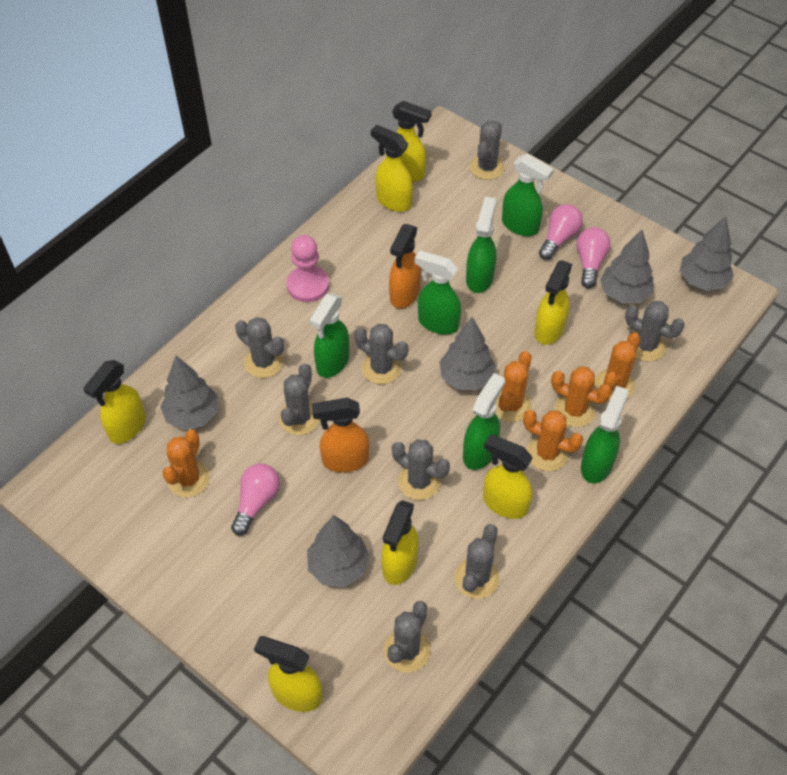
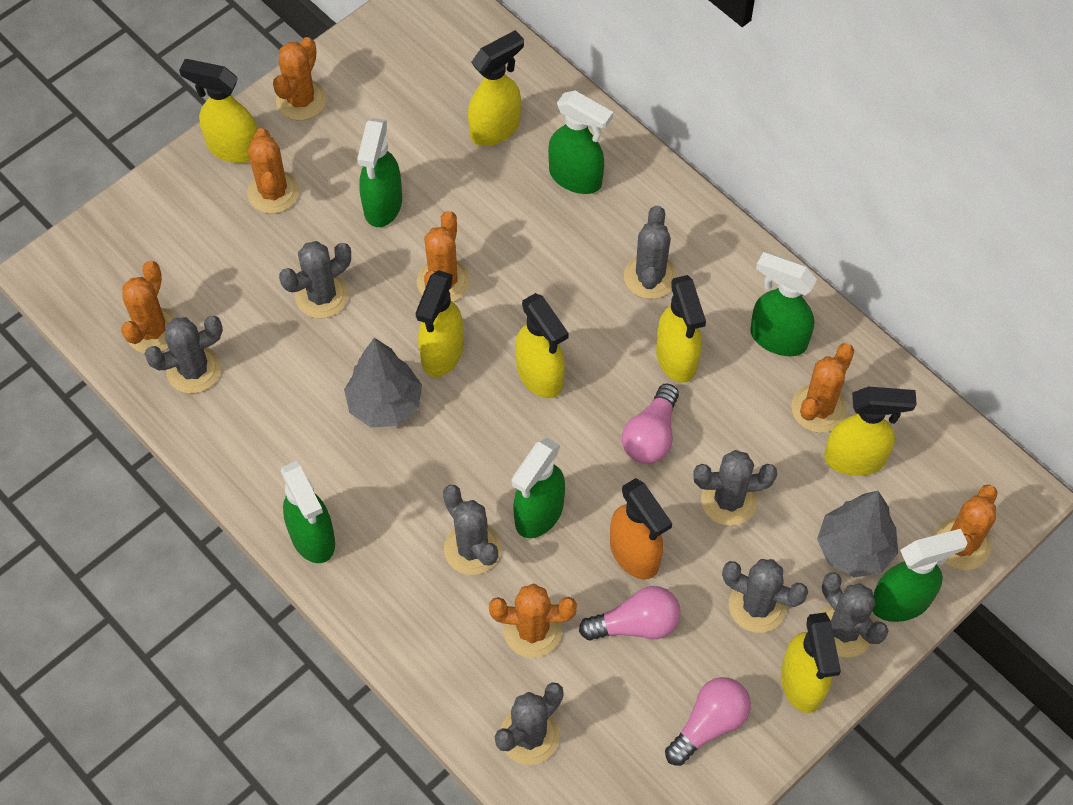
grey tree: [160,356,218,430] [307,515,370,587] [439,317,496,391] [600,230,654,303] [680,216,734,291] = 5 -> [344,338,422,427] [817,491,898,578] = 2
orange cactus: [163,430,210,498] [495,351,532,422] [523,410,583,471] [551,366,612,427] [595,332,640,401] = 5 -> [121,261,177,353] [247,128,299,214] [273,37,326,120] [417,211,470,302] [489,584,577,658] [791,343,854,433] [934,485,998,570] = 7
orange spray bottle: [312,398,369,472] [389,224,421,309] = 2 -> [610,478,672,579] = 1
pink pawn: [286,235,329,302] = 1 -> none = 0

